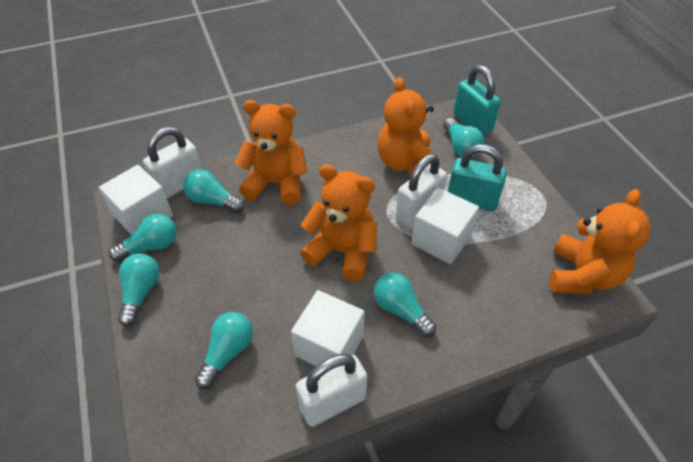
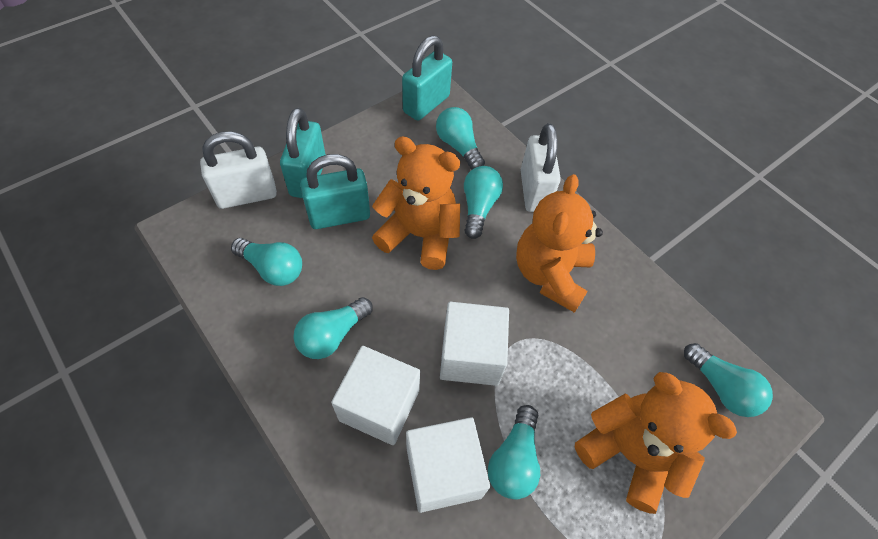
orange teddy bear: [235,100,307,205] [300,164,377,281] [377,77,440,176] [550,189,651,294] = 4 -> [372,136,460,270] [516,174,603,313] [575,372,737,514] = 3
turquoise padlock: [448,144,507,211] [453,65,501,135] = 2 -> [280,108,326,198] [300,154,370,229] [402,35,452,120] = 3
white padlock: [143,127,202,199] [296,353,367,427] [396,154,447,228] = 3 -> [200,131,277,209] [521,123,561,212] = 2

